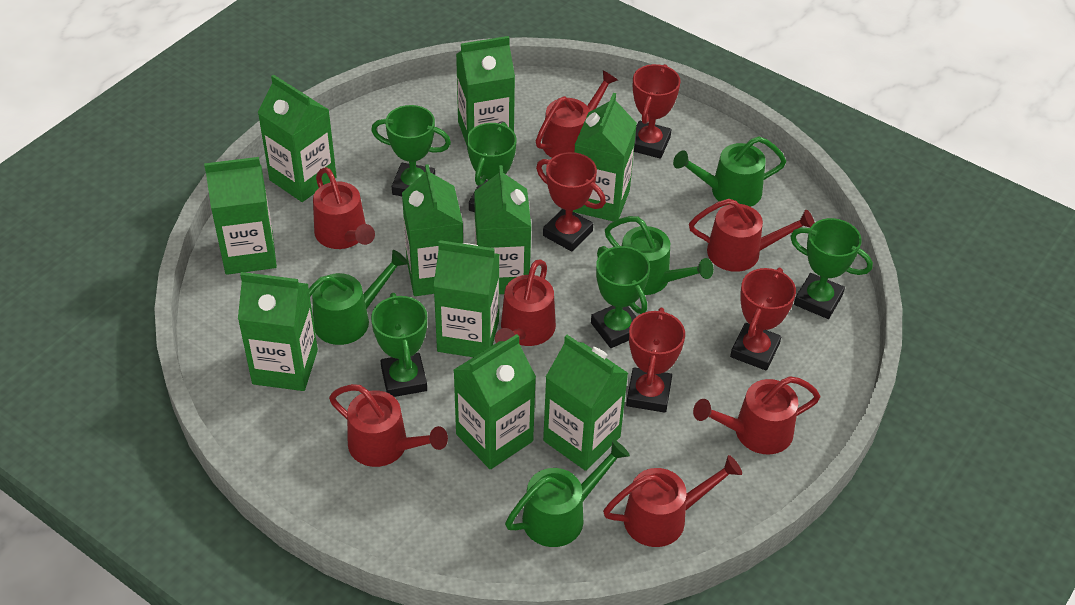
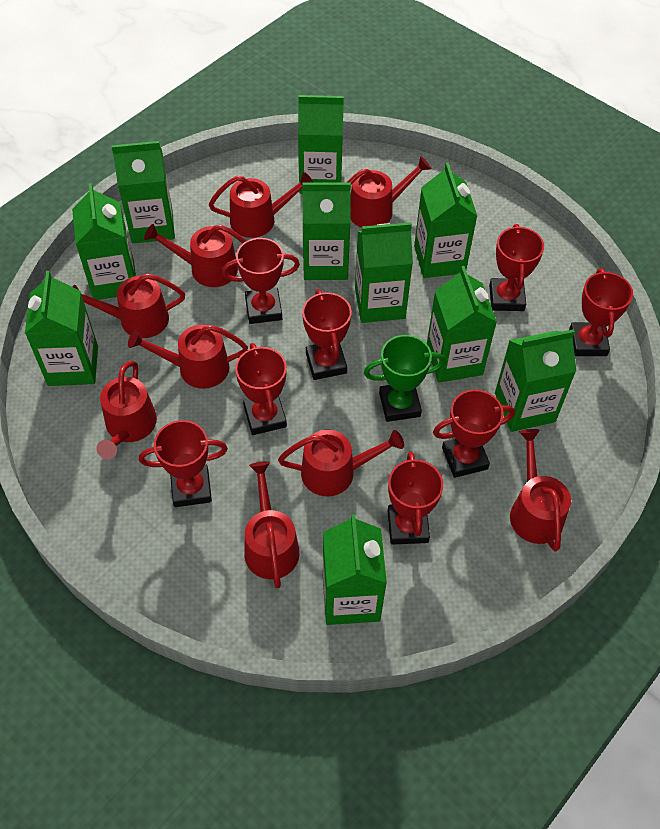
green trophy: [371,105,451,196] [371,293,427,397] [467,122,516,212] [591,246,650,348] [790,218,873,319] = 5 -> [364,335,446,422] = 1
green watering can: [309,250,408,345] [505,440,630,547] [605,216,714,295] [673,136,786,207] = 4 -> none = 0
red trophy: [536,152,606,252] [626,308,685,413] [633,64,681,159] [730,267,796,371] = 4 -> [139,420,228,507] [222,238,300,324] [235,343,287,435] [302,289,352,380] [388,452,443,545] [433,390,515,478] [489,224,544,311] [569,269,633,356] = 8
red watering can: [313,167,375,249] [329,384,448,467] [495,260,556,346] [536,70,618,158] [603,455,742,547] [689,199,815,272] [693,376,820,455] = 7 -> [72,273,185,338] [96,361,157,459] [128,325,248,389] [144,224,246,287] [209,172,313,238] [244,461,300,588] [278,430,404,496] [347,156,432,228] [510,429,571,551] = 9

